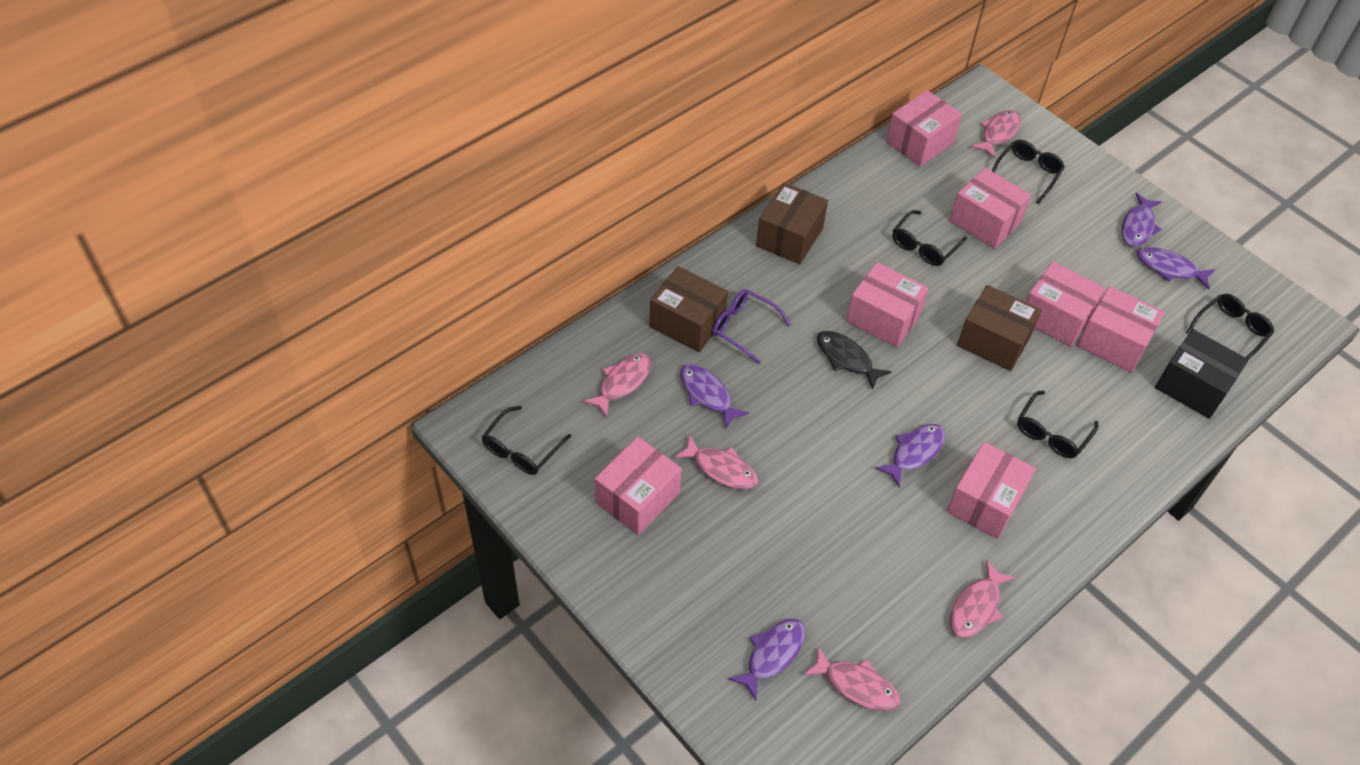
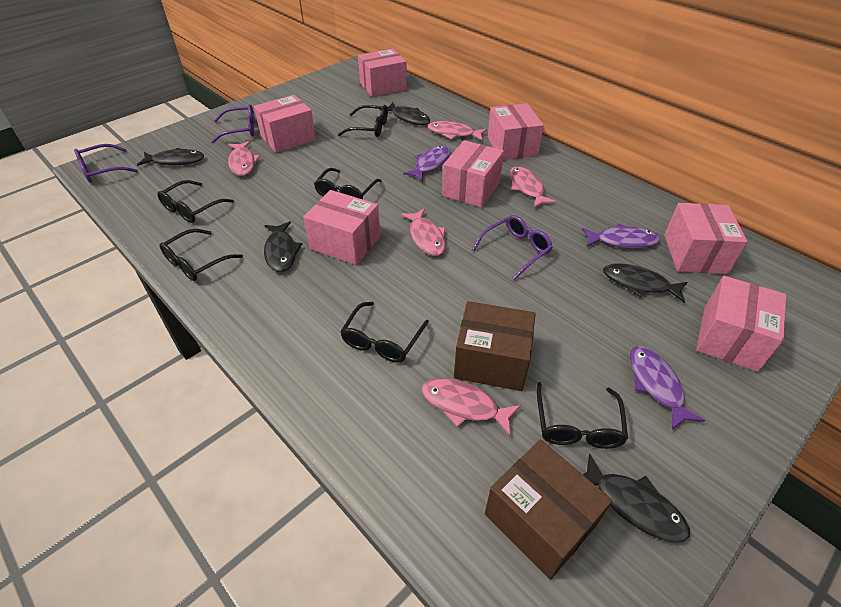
black box: [1155,329,1249,419] = 1 -> none = 0
black fish: [817,331,891,390] = 1 -> [137,148,204,166] [264,221,302,272] [379,102,430,125] [583,453,690,543] [603,263,688,303] = 5
black glasses: [482,406,571,475] [892,210,967,266] [992,140,1065,204] [1017,391,1098,458] [1187,294,1274,359] = 5 -> [157,180,234,223] [159,229,243,281] [314,168,382,199] [338,105,388,137] [340,302,429,363] [536,382,628,449] = 6
brown box: [650,266,728,352] [756,182,828,264] [957,285,1042,371] = 3 -> [454,301,535,391] [485,440,612,579] = 2
purple fish: [680,364,749,430] [728,619,805,701] [875,424,946,487] [1122,193,1162,247] [1137,247,1215,289] = 5 -> [403,146,451,181] [582,223,660,248] [630,346,705,430] = 3
purple glasses: [712,289,791,364] = 1 -> [74,144,138,183] [211,104,255,143] [472,215,553,280] = 3

